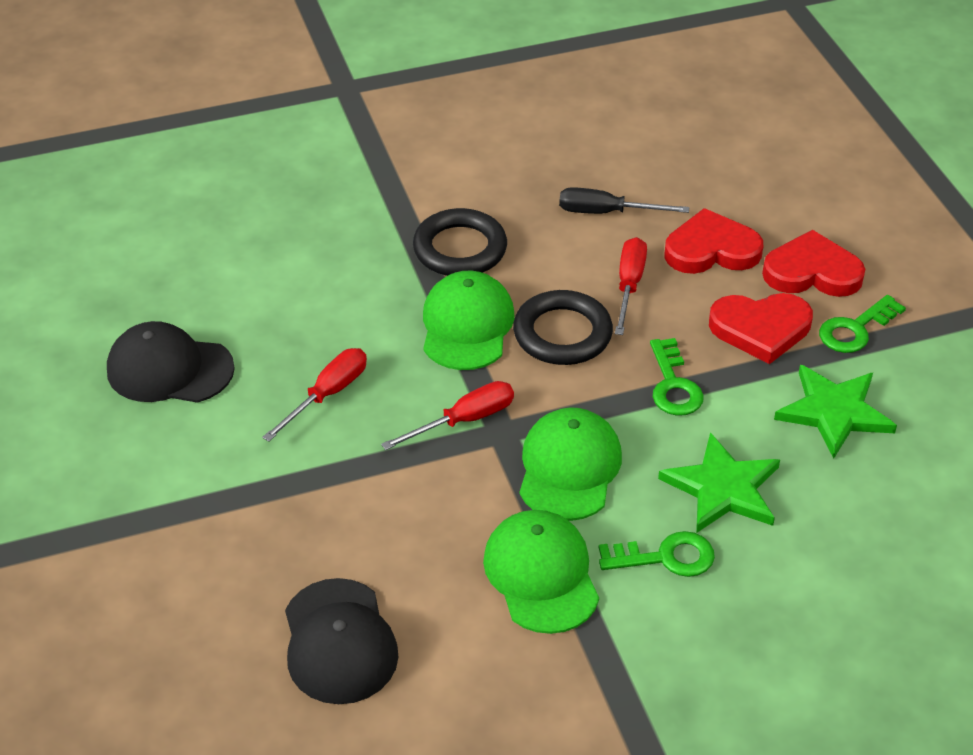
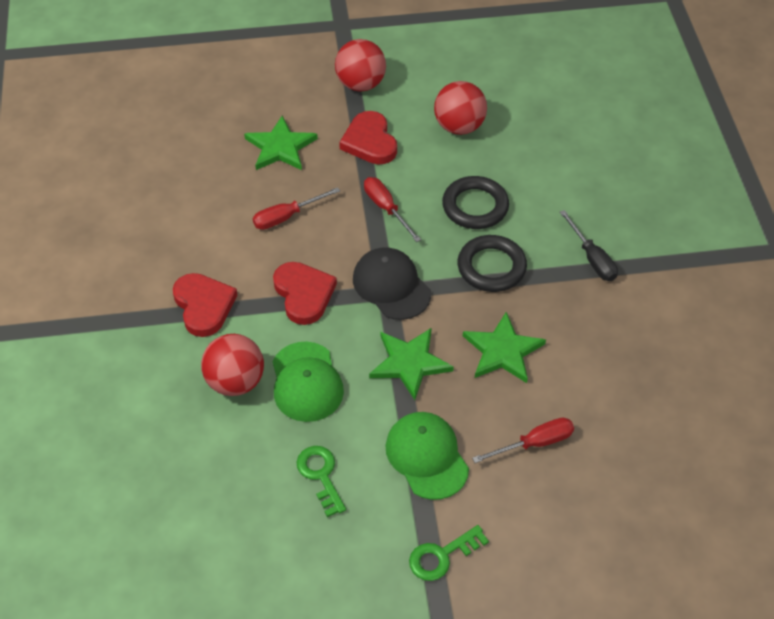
black cap: [107,321,235,403] [285,578,398,704] = 2 -> [353,247,431,320] = 1
green cap: [423,271,515,370] [483,510,599,634] [520,407,622,521] = 3 -> [273,341,344,422] [385,412,469,500] = 2
green key: [599,531,715,577] [650,338,704,416] [819,295,906,353] = 3 -> [297,446,346,517] [409,525,489,581] = 2
green star: [658,432,780,533] [774,365,897,458] = 2 -> [244,116,318,170] [369,328,454,400] [463,312,546,383] = 3
red ball: none = 0 -> [201,334,264,396] [335,39,386,92] [434,81,487,135] = 3

